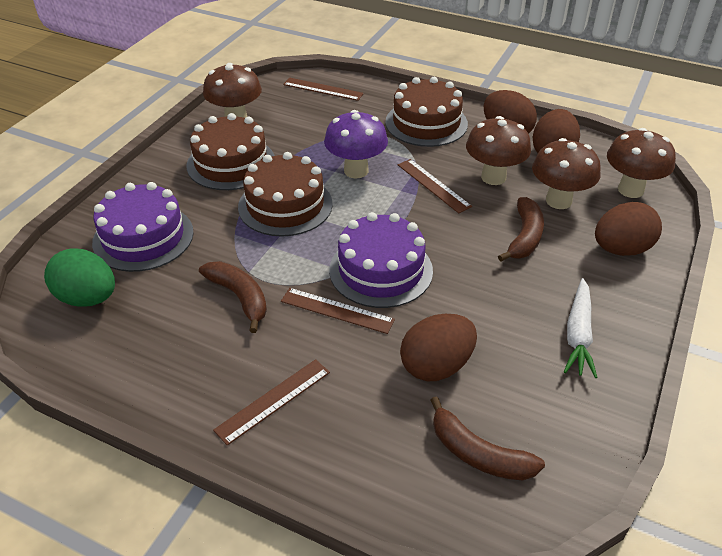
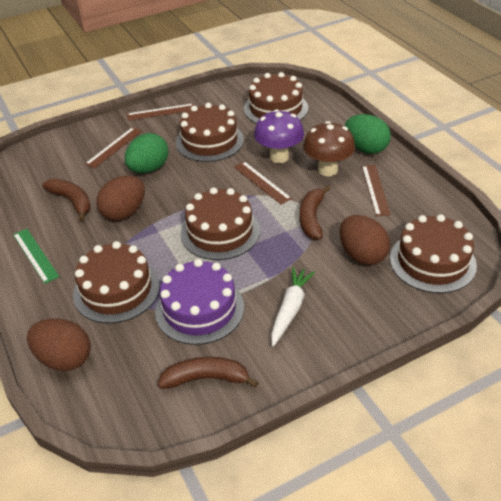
brown cake: [186,113,274,190] [238,152,333,237] [385,77,468,147] = 3 -> [73,241,160,323] [176,103,244,162] [180,187,260,260] [244,72,308,124] [390,214,477,293] = 5
brown egg: [400,314,477,381] [484,90,537,134] [533,109,580,153] [595,202,662,256] = 4 -> [27,318,91,371] [96,176,145,221] [340,215,390,265] = 3
brown mushroom: [203,63,262,118] [466,116,531,185] [532,138,600,209] [607,128,676,198] = 4 -> [303,121,355,176] = 1
green egg: [44,248,115,307] = 1 -> [125,133,169,173] [345,114,391,154] = 2
green ruler: none = 0 -> [13,229,59,284] = 1
purple cake: [92,182,194,272] [329,212,433,308] = 2 -> [155,259,244,345] = 1

